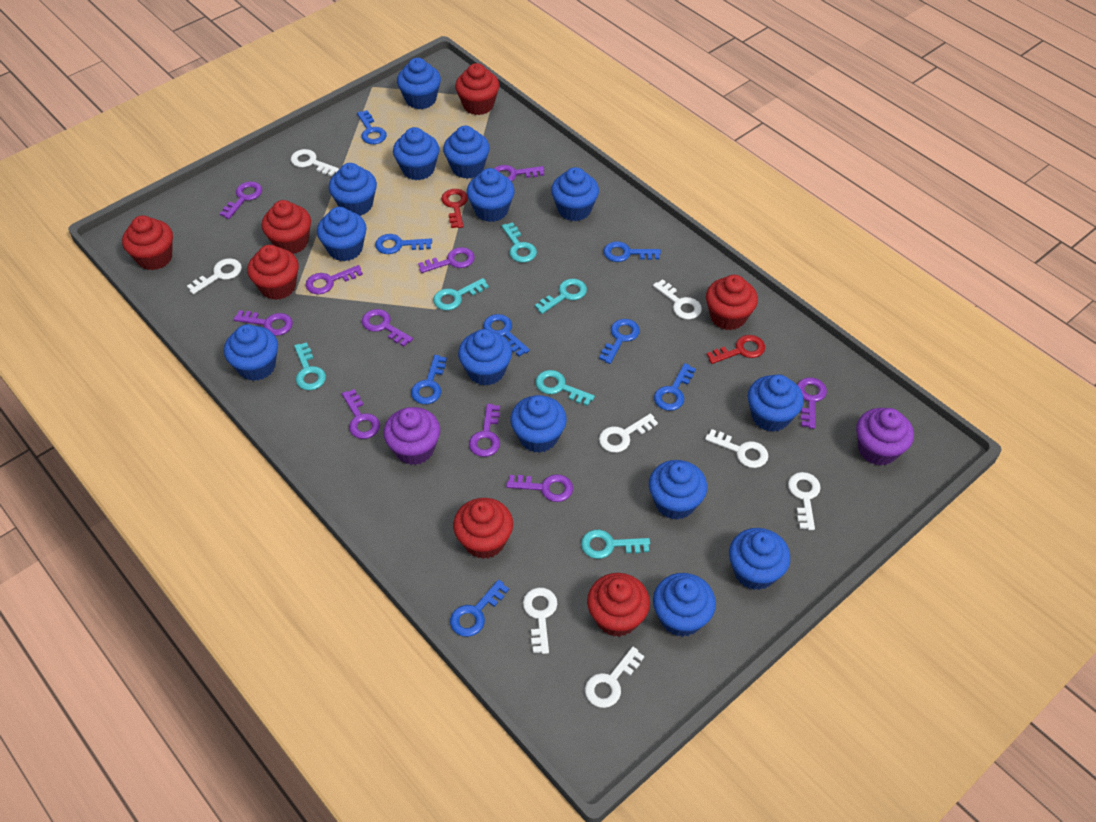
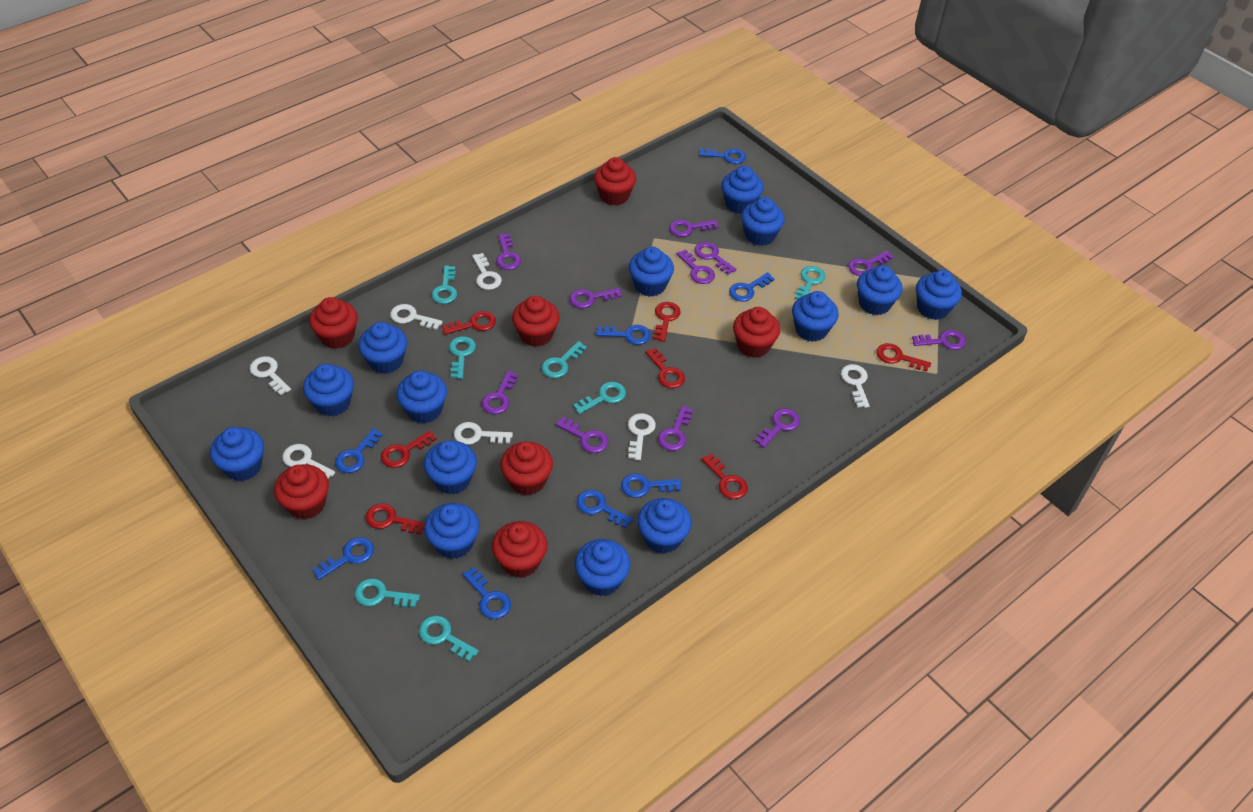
purple cupcake: [383,407,440,465] [856,408,914,466] = 2 -> none = 0
purple key: [220,181,262,219] [234,310,293,336] [305,265,363,294] [342,389,380,439] [362,309,413,347] [418,247,475,273] [469,404,500,457] [494,165,544,182] [506,474,573,502] [797,377,827,429] = 10 -> [482,371,518,414] [496,234,521,270] [556,416,608,453] [569,288,622,308] [658,406,693,451] [669,220,719,237] [676,249,715,284] [694,242,737,275] [755,408,800,448] [848,251,894,276] [912,330,966,350] = 11
red key: [441,189,468,228] [707,335,765,364] = 2 -> [366,503,425,535] [381,430,436,468] [442,311,496,335] [645,348,685,388] [654,302,681,342] [701,454,748,499] [876,343,931,372] = 7
turquoise key: [294,342,326,390] [433,278,489,310] [501,222,537,263] [535,279,587,314] [535,370,595,406] [581,530,650,559] = 6 -> [354,578,420,608] [419,615,479,661] [431,266,457,304] [449,336,476,379] [541,341,587,378] [573,382,626,414] [795,266,825,299] = 7
white key: [187,258,242,294] [291,149,339,176] [523,588,557,654] [585,647,644,708] [599,413,658,453] [653,279,702,319] [705,429,768,468] [788,472,821,530] = 8 -> [250,356,291,395] [282,444,335,479] [390,304,442,330] [454,422,513,445] [472,253,502,290] [628,413,656,460] [841,364,870,408] = 7

